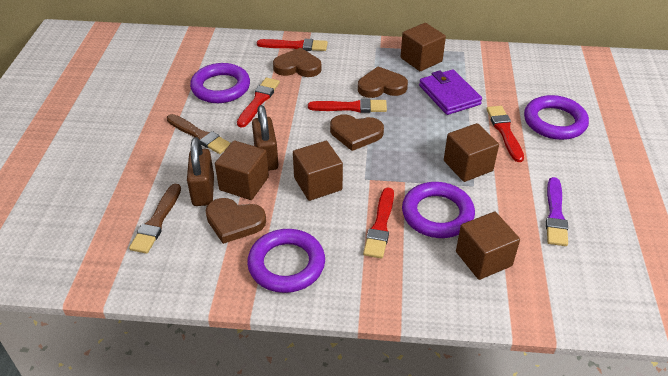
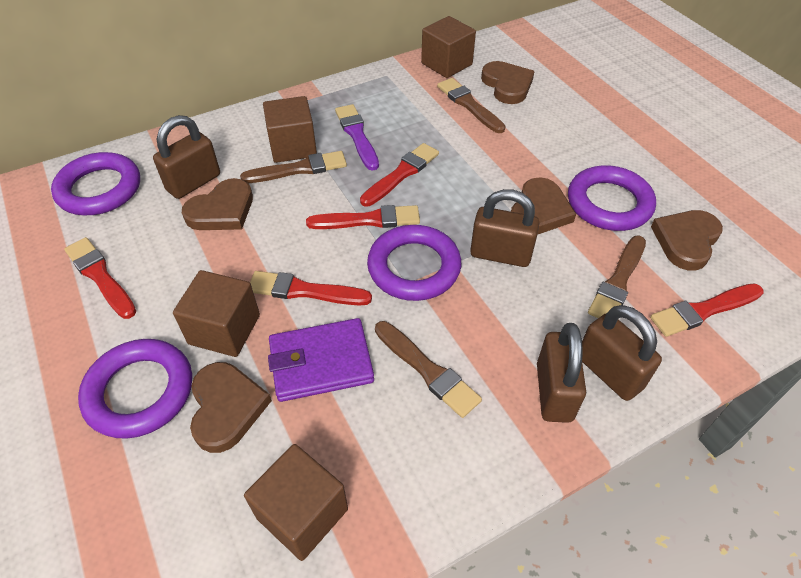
brown brush: [129,184,181,254] [167,114,231,154] = 2 -> [240,151,347,183] [375,321,482,418] [437,78,506,133] [588,235,646,318] = 4
brown cube: [215,140,269,200] [293,141,343,201] [401,23,446,71] [444,123,499,182] [456,212,520,280] = 5 -> [173,270,260,357] [244,444,348,561] [263,96,317,163] [421,16,476,78] = 4
brown heart: [206,198,266,244] [273,48,321,77] [330,114,384,151] [358,66,408,98] = 4 -> [182,178,253,230] [190,362,272,453] [481,61,535,104] [511,177,576,235] [651,210,723,270] = 5
brown padlock: [187,137,214,206] [252,105,279,171] = 2 -> [153,115,220,199] [470,189,539,267] [537,323,586,423] [582,305,662,401] = 4

